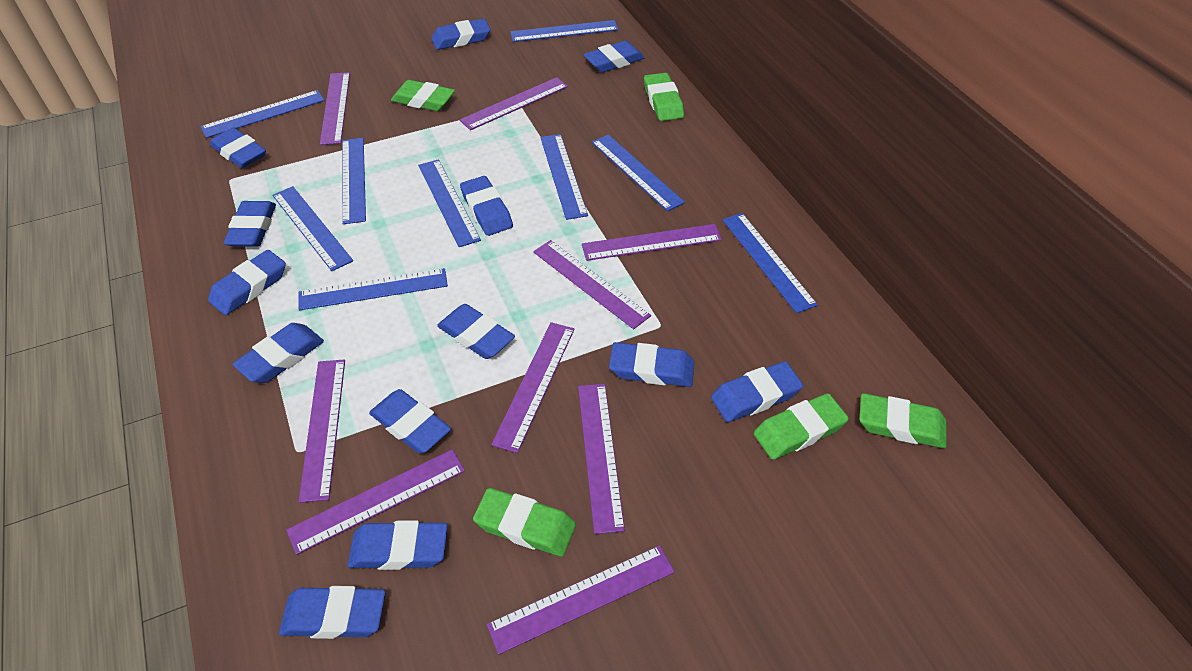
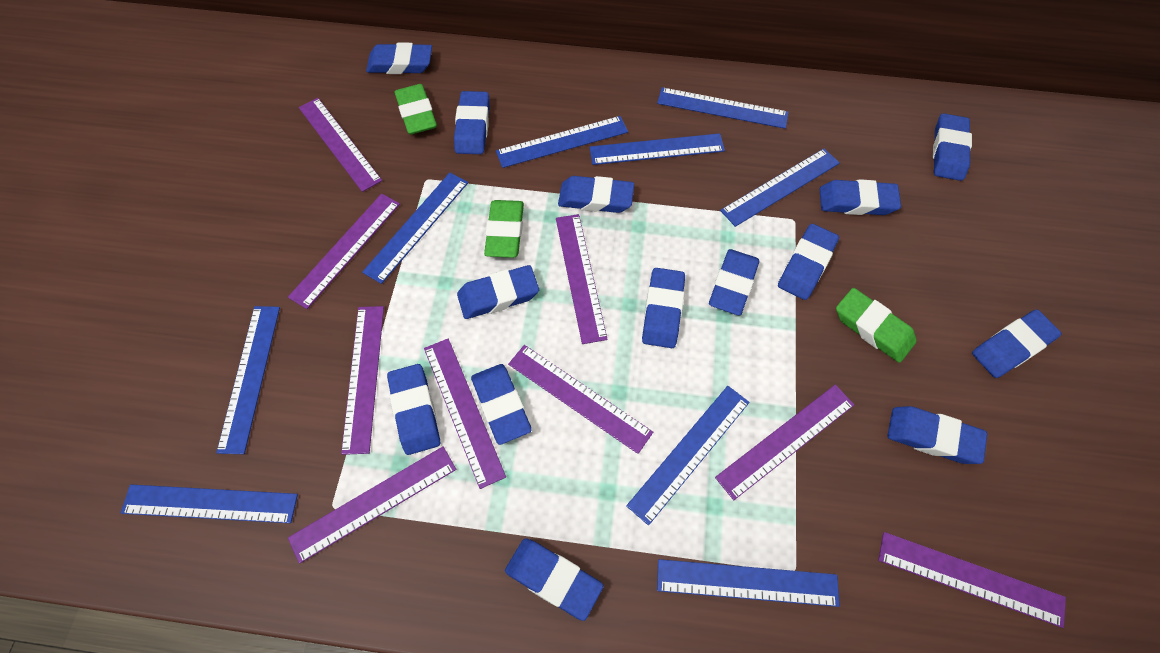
blue eraser: [208,250,286,315] [210,127,266,168] [224,201,276,247] [233,323,324,383] [279,586,385,639] [348,520,448,570] [369,389,451,454] [431,18,491,50] [437,304,515,359] [460,176,513,236] [583,41,644,72] [609,342,694,387] [711,361,803,422] = 13 -> [366,43,432,74] [387,364,440,455] [454,91,490,154] [457,265,539,319] [471,364,532,445] [505,538,603,621] [558,176,634,213] [642,268,685,348] [709,249,759,315] [778,224,839,300] [820,179,901,215] [887,406,987,464] [933,113,972,181] [972,310,1061,378] = 14
green eraser: [391,80,455,111] [473,488,576,557] [644,73,684,121] [754,393,849,460] [859,393,947,448] = 5 -> [395,84,437,135] [484,200,524,258] [836,288,917,363] = 3

